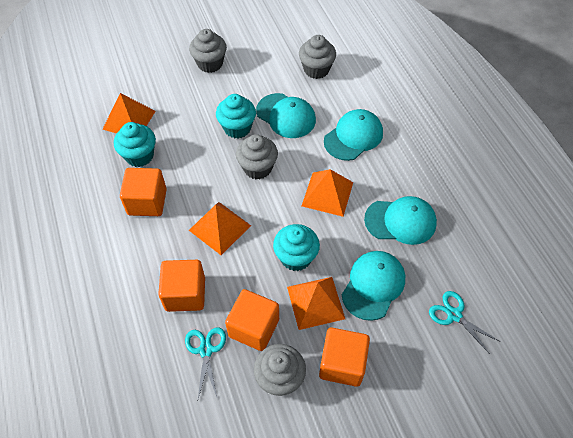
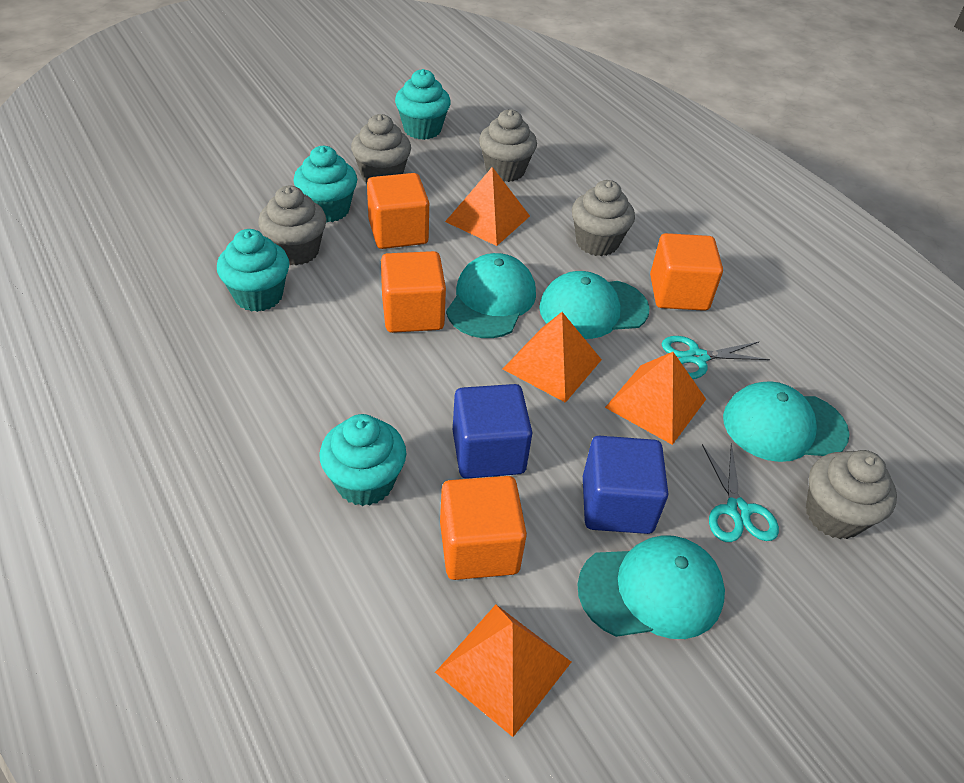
blue cube: none = 0 -> [453,384,532,479] [583,436,668,534] = 2
grey cupcake: [189,29,227,73] [236,134,278,180] [254,344,306,396] [299,35,336,79] = 4 -> [258,185,326,265] [351,114,411,183] [479,109,537,182] [572,180,635,256] [806,450,897,539] = 5
turquoise cupcake: [114,122,156,167] [216,94,256,139] [273,224,320,271] = 3 -> [217,229,289,312] [294,146,357,222] [320,414,406,506] [395,69,451,140] = 4

